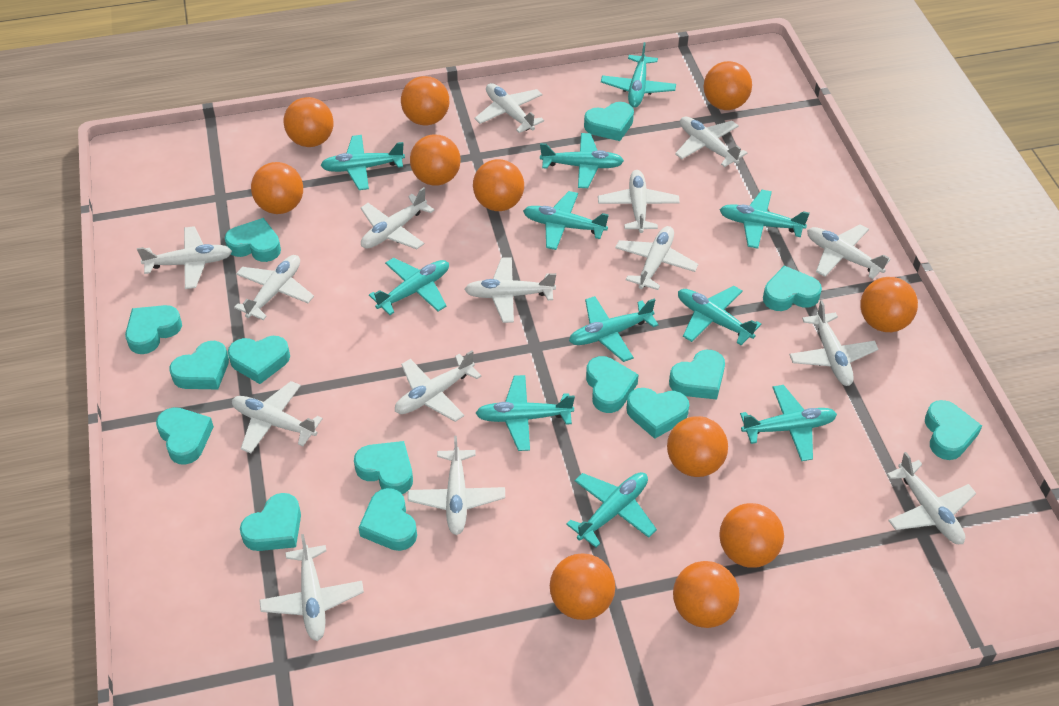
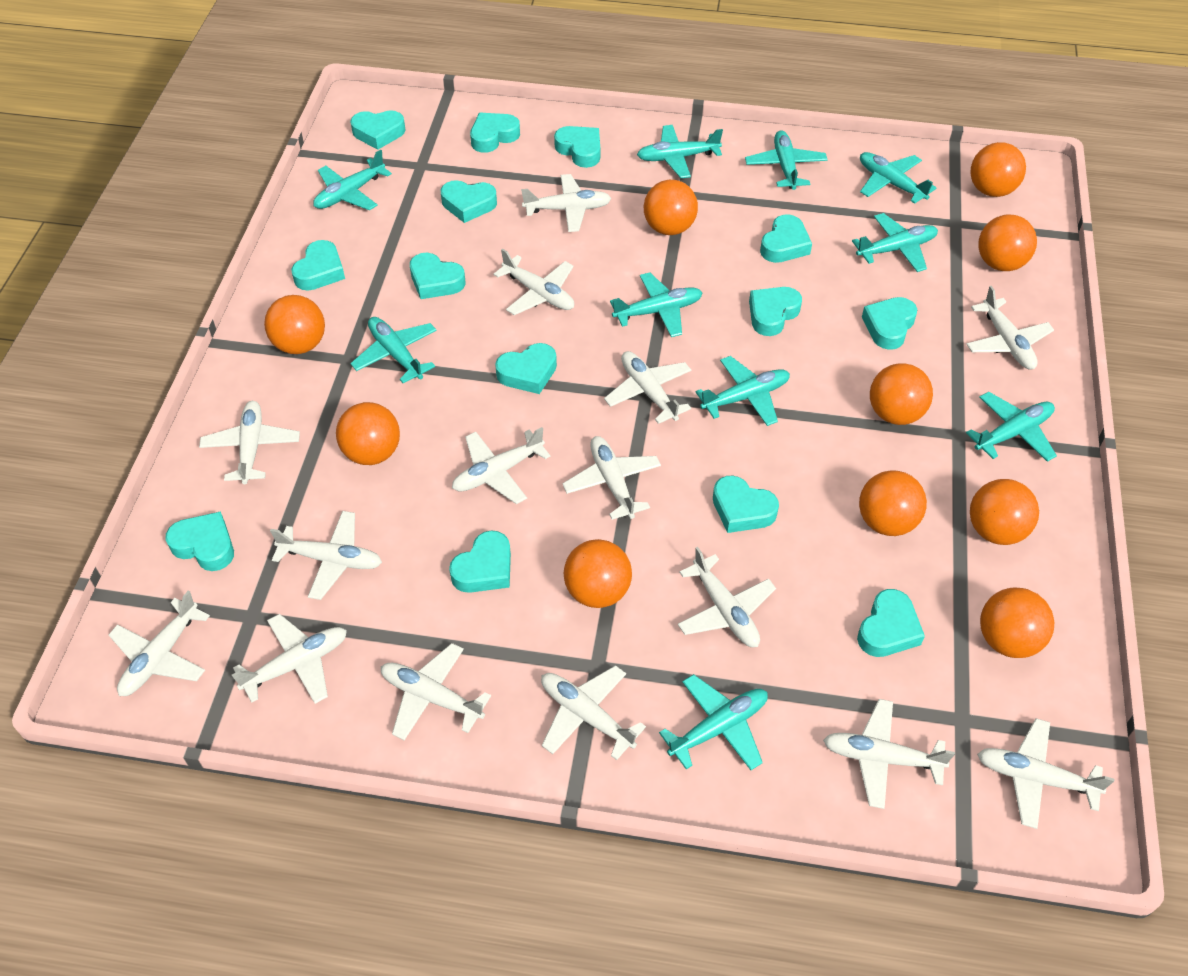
orange ball: [251,162,303,214] [284,97,333,147] [401,76,449,126] [410,135,461,186] [473,159,524,211] [550,553,615,620] [667,416,728,477] [673,561,740,628] [704,61,752,110] [720,503,784,568] [860,277,918,332] = 11 -> [264,295,325,354] [336,402,400,465] [563,539,632,608] [644,180,698,235] [859,470,927,536] [870,363,933,425] [970,142,1026,197] [970,479,1039,545] [979,215,1037,271] [980,588,1054,658] = 10
turquoise plane: [320,135,405,190] [369,258,449,315] [475,375,575,451] [523,191,609,250] [540,133,624,188] [566,472,657,548] [569,296,658,362] [601,42,676,108] [678,286,761,345] [720,190,810,249] [740,385,837,461] = 11 -> [313,150,392,211] [350,317,437,383] [610,272,702,337] [637,125,723,178] [659,674,768,770] [696,356,790,426] [745,130,828,190] [852,213,938,272] [860,152,936,204] [966,392,1057,462] = 10

